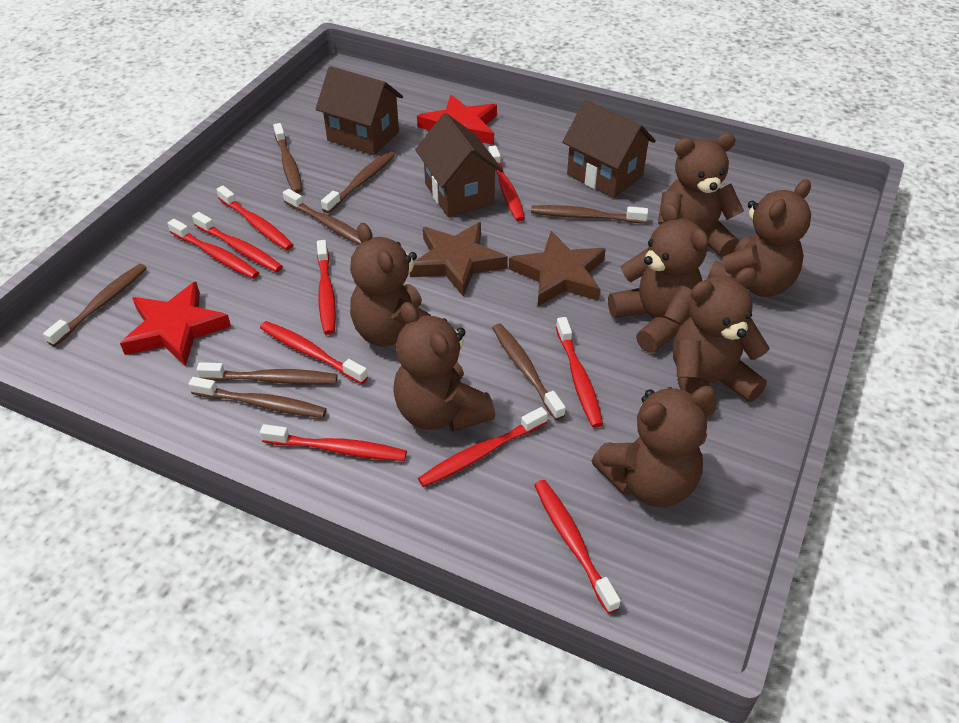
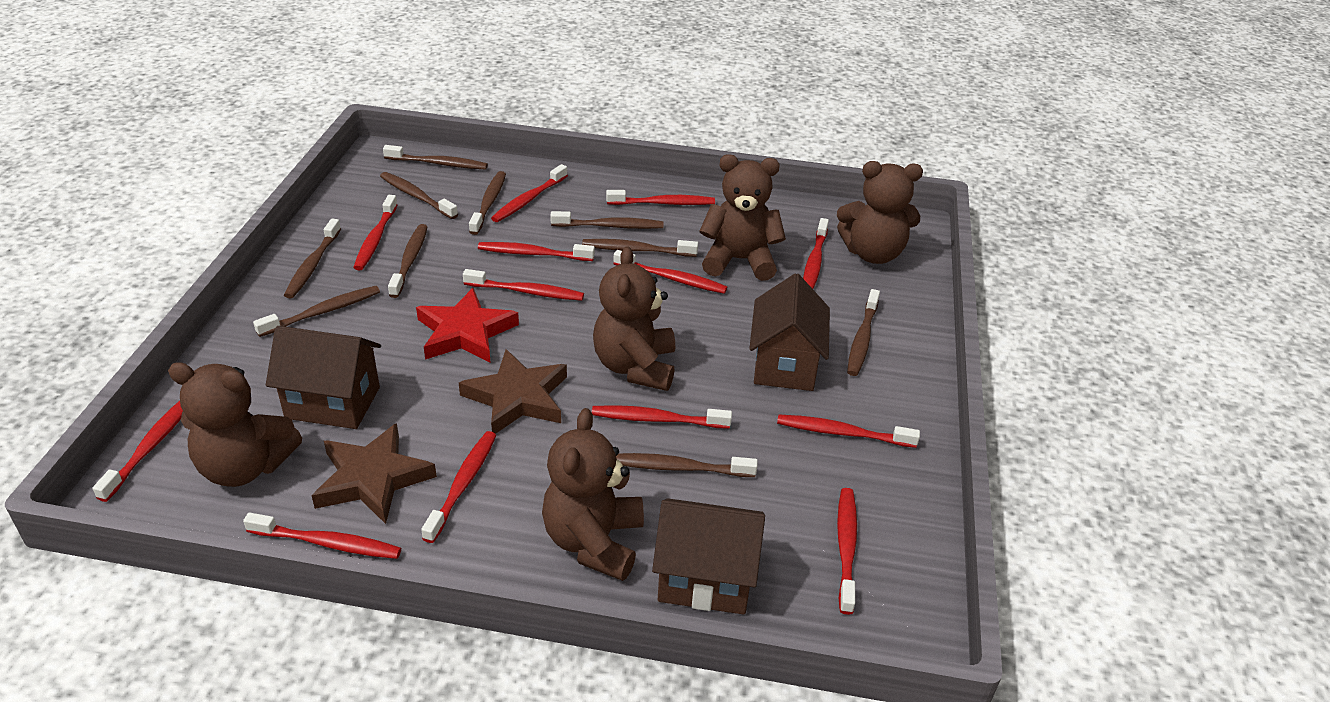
brown teddy bear: [350,223,431,347] [393,302,495,432] [592,386,716,507] [608,203,708,353] [658,133,744,257] [673,267,770,417] [707,179,811,297] = 7 -> [168,362,302,487] [542,408,644,581] [593,246,675,391] [699,154,786,281] [837,161,923,264] = 5
brown toothbrush: [43,264,147,346] [188,377,327,418] [197,362,337,385] [273,123,303,193] [283,189,362,245] [321,151,395,213] [492,324,566,420] [531,205,648,223] = 8 -> [253,286,380,337] [284,219,341,298] [380,172,458,219] [383,145,488,169] [388,224,427,298] [469,171,506,235] [550,211,663,229] [582,239,698,257] [616,453,758,477] [847,289,880,376] = 10
red star: [120,282,231,366] [417,95,497,145] = 2 -> [416,288,519,363] = 1
red toothbrush: [168,219,259,279] [192,212,283,272] [216,186,293,250] [260,321,368,384] [260,424,407,461] [317,240,336,335] [418,407,547,487] [488,145,525,221] [534,480,621,614] [556,317,603,428] = 10 -> [92,401,183,502] [243,512,401,559] [353,195,398,270] [421,431,496,543] [463,269,584,301] [478,242,595,261] [491,164,568,222] [592,405,732,429] [606,190,715,205] [614,250,727,294] [777,415,920,448] [803,218,829,289] [837,488,857,615] = 13

